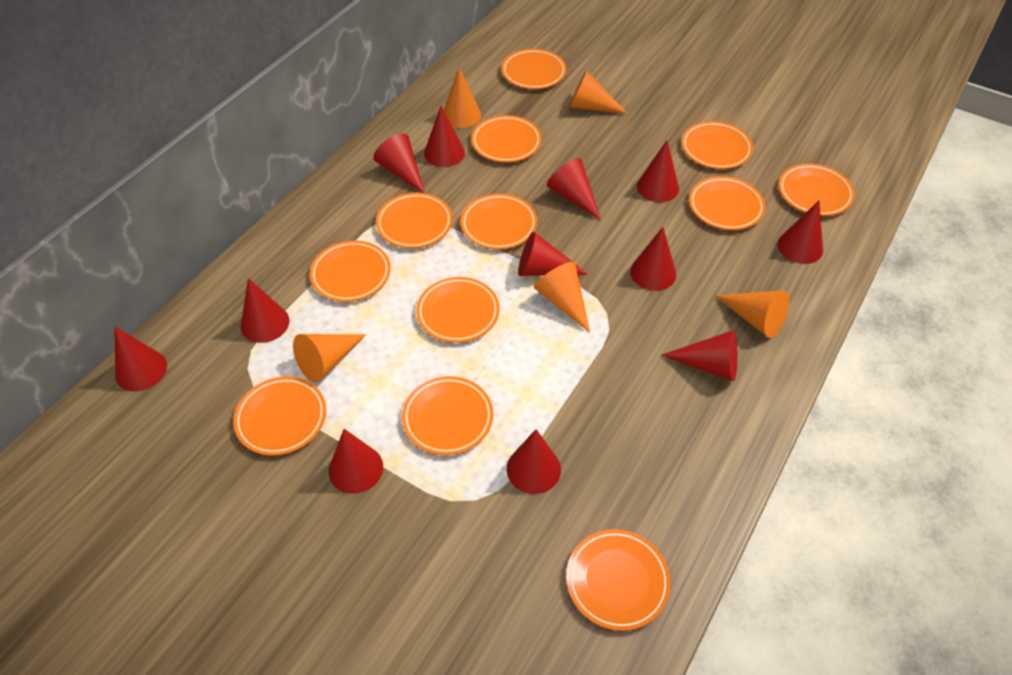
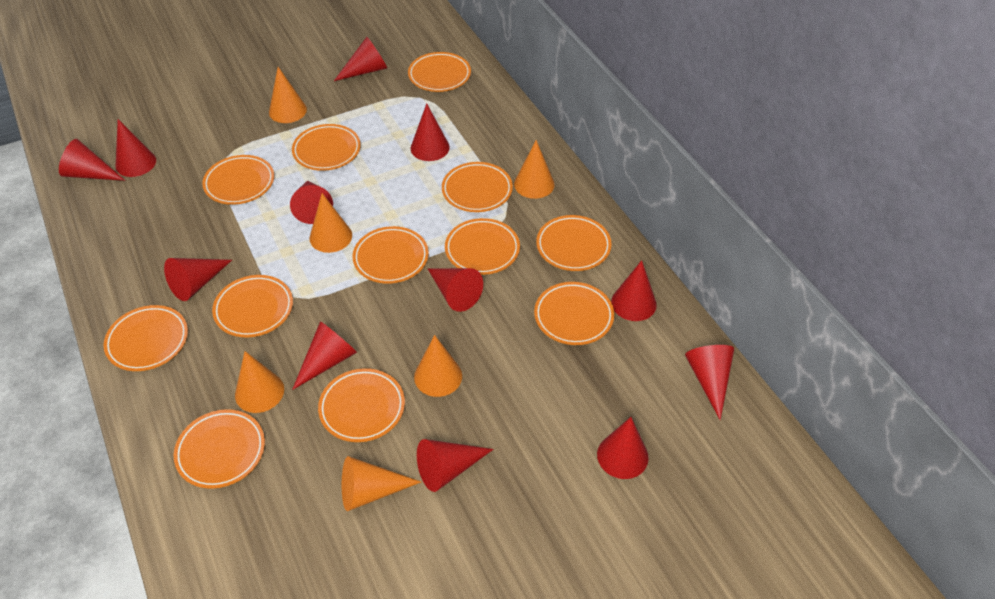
orange cone: [293,334,366,382] [444,68,481,128] [534,262,590,333] [569,71,628,114] [715,290,789,338] = 5 -> [235,351,284,413] [269,67,307,123] [310,193,352,253] [342,456,421,511] [414,335,462,397] [514,140,555,199] = 6

